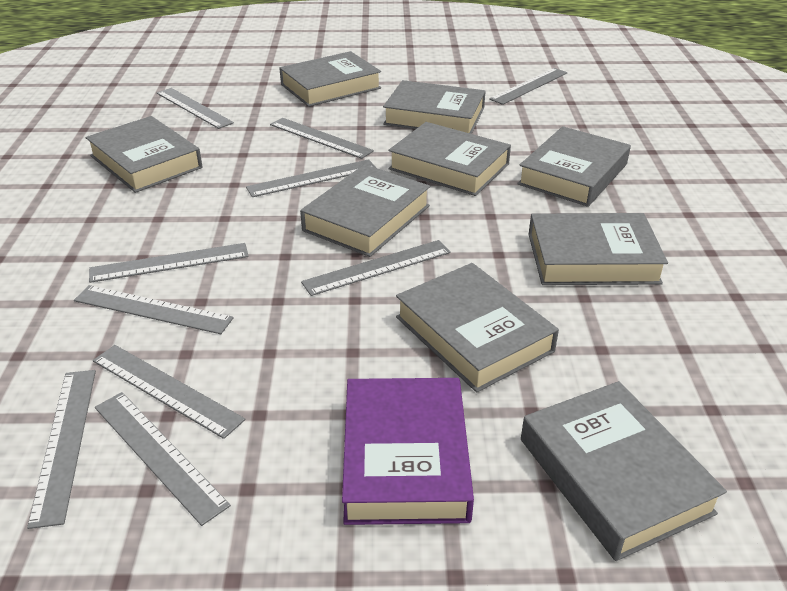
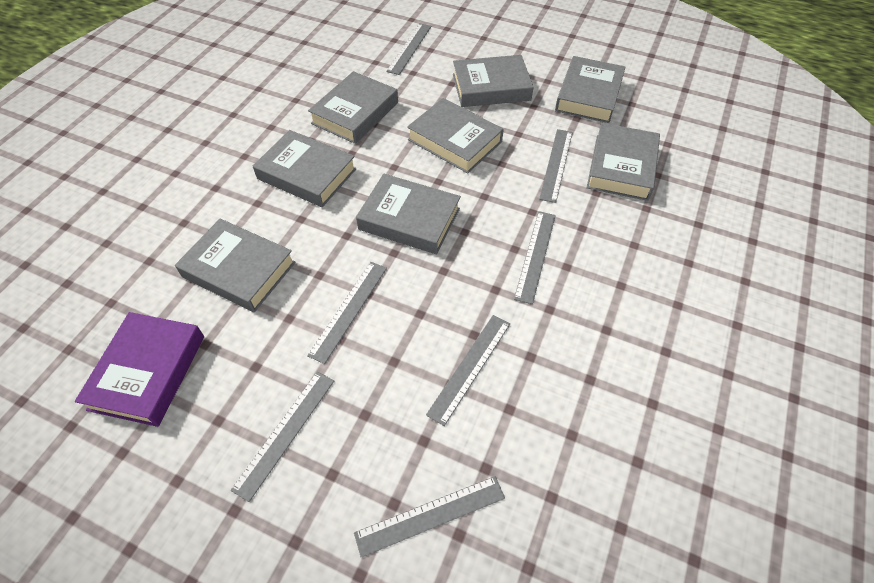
grey book: [85,116,202,193] [279,51,381,107] [300,164,430,257] [383,80,486,134] [388,122,511,196] [396,263,559,392] [517,126,631,207] [521,381,727,561] [528,213,668,285] = 9 -> [175,219,296,312] [253,130,357,207] [308,71,398,144] [356,174,461,254] [407,98,504,174] [453,55,534,107] [555,56,626,123] [587,123,660,201] = 8
grey ruler: [27,370,96,529] [74,285,234,334] [89,243,249,283] [93,345,245,439] [95,392,231,526] [157,88,234,129] [246,159,376,197] [270,118,374,159] [301,240,451,296] [489,68,568,105] = 10 -> [231,371,334,502] [307,262,387,364] [354,476,505,558] [386,23,432,75] [426,315,510,426] [514,211,556,304] [539,129,573,203] = 7

